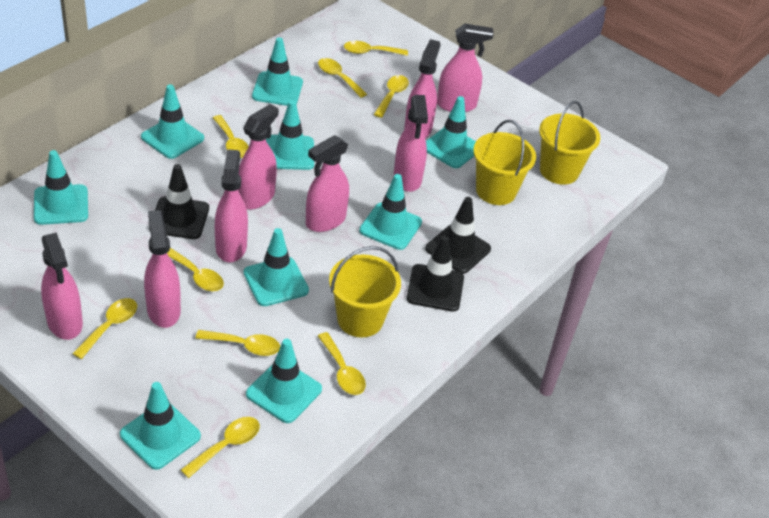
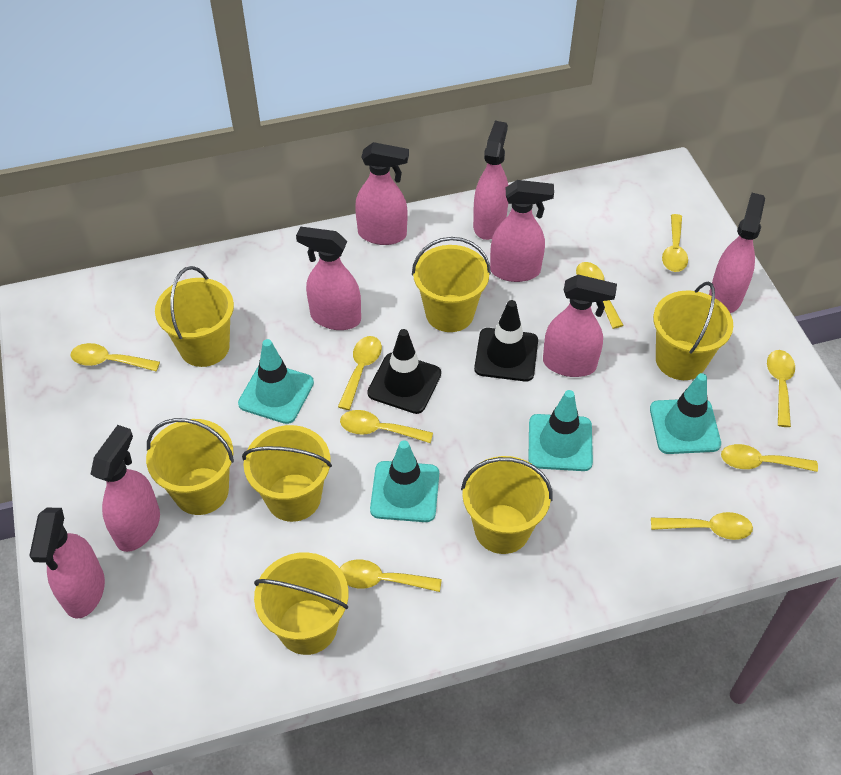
black traffic cone: [149,164,209,239] [406,236,464,312] [425,197,491,274] = 3 -> [367,329,441,414] [474,300,538,381] = 2
turquoise traffic cone: [34,150,88,225] [120,382,201,470] [141,84,204,159] [244,228,309,306] [246,339,322,423] [252,37,303,106] [266,100,314,170] [359,174,422,250] [426,96,476,168] = 9 -> [238,339,314,424] [370,440,439,522] [528,390,593,471] [650,373,721,454] = 4
yellow bucket: [329,246,401,338] [473,120,536,205] [539,101,600,185] = 3 -> [146,418,234,515] [155,266,234,367] [242,425,332,522] [254,552,348,655] [412,237,491,332] [461,456,553,554] [653,282,733,380] = 7

